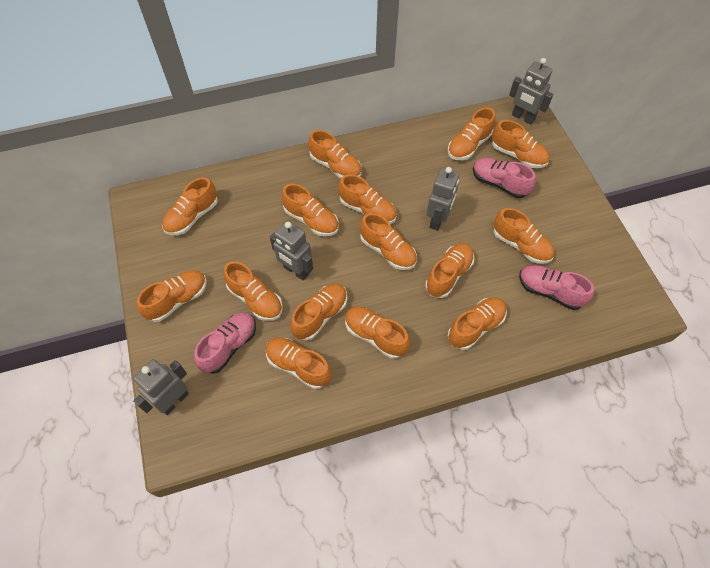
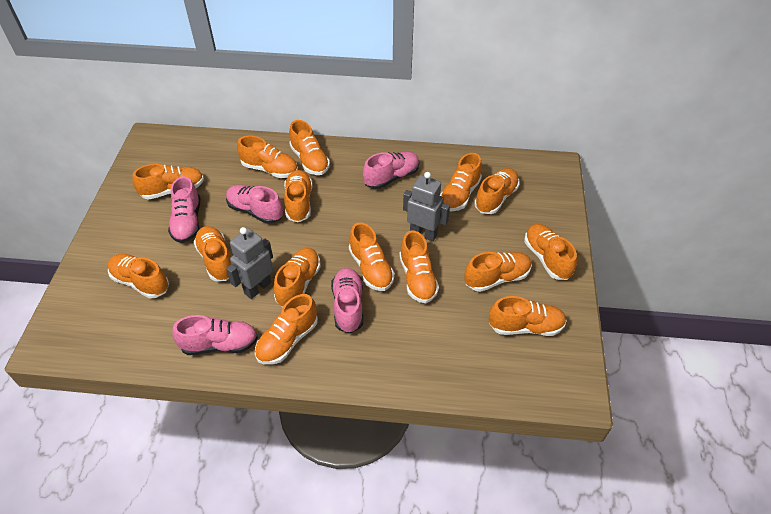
grey robot: [133,359,189,415] [270,220,313,280] [427,167,459,231] [509,58,553,125] = 4 -> [226,227,273,299] [403,172,450,241] = 2
pink shoe: [194,312,256,374] [473,158,536,198] [519,265,594,310] = 3 -> [168,176,200,243] [172,315,258,355] [226,185,283,224] [331,268,363,333] [363,151,419,189] = 5

